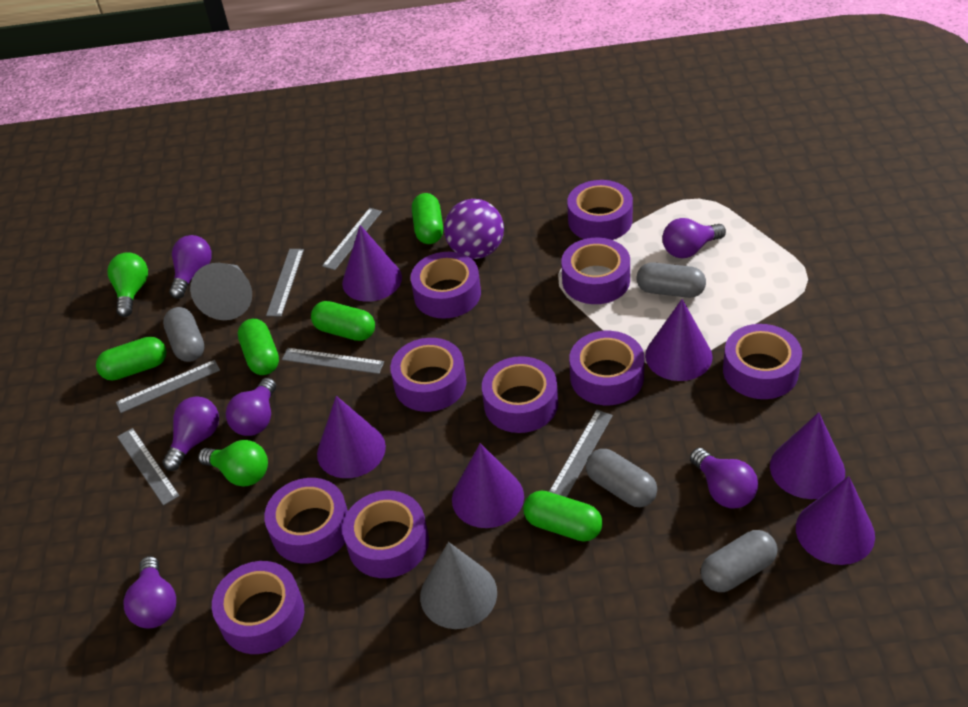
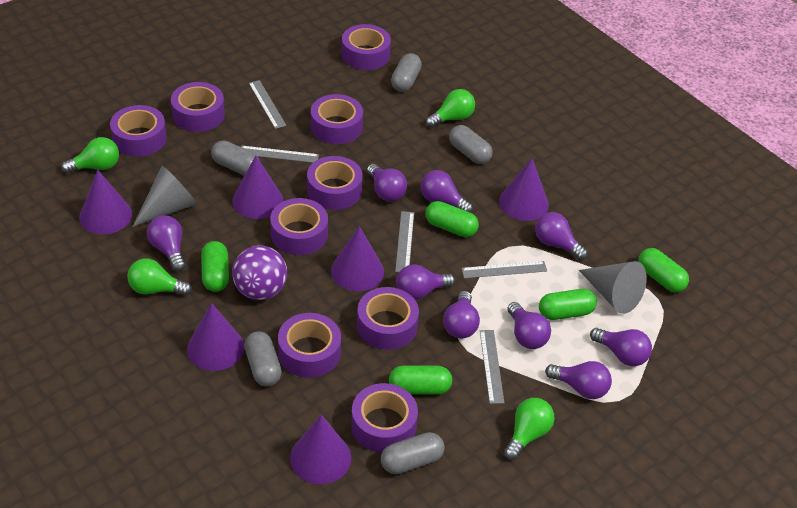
green light bulb: [107,252,148,317] [198,440,268,486] = 2 -> [61,137,119,173] [127,258,192,296] [426,89,475,128] [504,398,554,460] = 4
grey capsule: [163,307,205,362] [586,449,657,507] [637,262,706,298] [701,530,777,592] = 4 -> [211,141,260,175] [244,331,282,386] [381,432,444,474] [391,53,422,92] [449,125,492,164] = 5
grey ruler: [116,360,220,413] [117,428,179,505] [266,249,304,317] [282,348,384,374] [322,208,382,270] [549,410,613,497] = 6 -> [241,146,319,163] [249,80,287,129] [395,211,414,272] [461,261,547,278] [480,330,504,404] = 5
purple light bulb: [124,556,176,629] [162,396,219,471] [169,235,212,299] [226,378,276,436] [662,218,726,258] [690,448,758,508] = 6 -> [147,215,186,272] [367,164,407,202] [396,264,455,300] [421,170,473,213] [443,291,480,338] [507,302,551,349] [535,212,587,260] [545,361,612,399] [590,328,652,366] = 9
purple tape: [212,561,304,654] [264,478,348,564] [342,491,429,578] [390,338,467,412] [411,252,481,319] [482,356,558,433] [561,238,630,304] [567,180,633,240] [569,331,644,405] [723,324,802,399] = 10 -> [110,105,167,157] [171,82,225,132] [270,198,328,255] [278,313,341,378] [307,156,363,210] [311,94,363,144] [341,24,391,70] [351,383,418,453] [357,287,419,350] = 9

